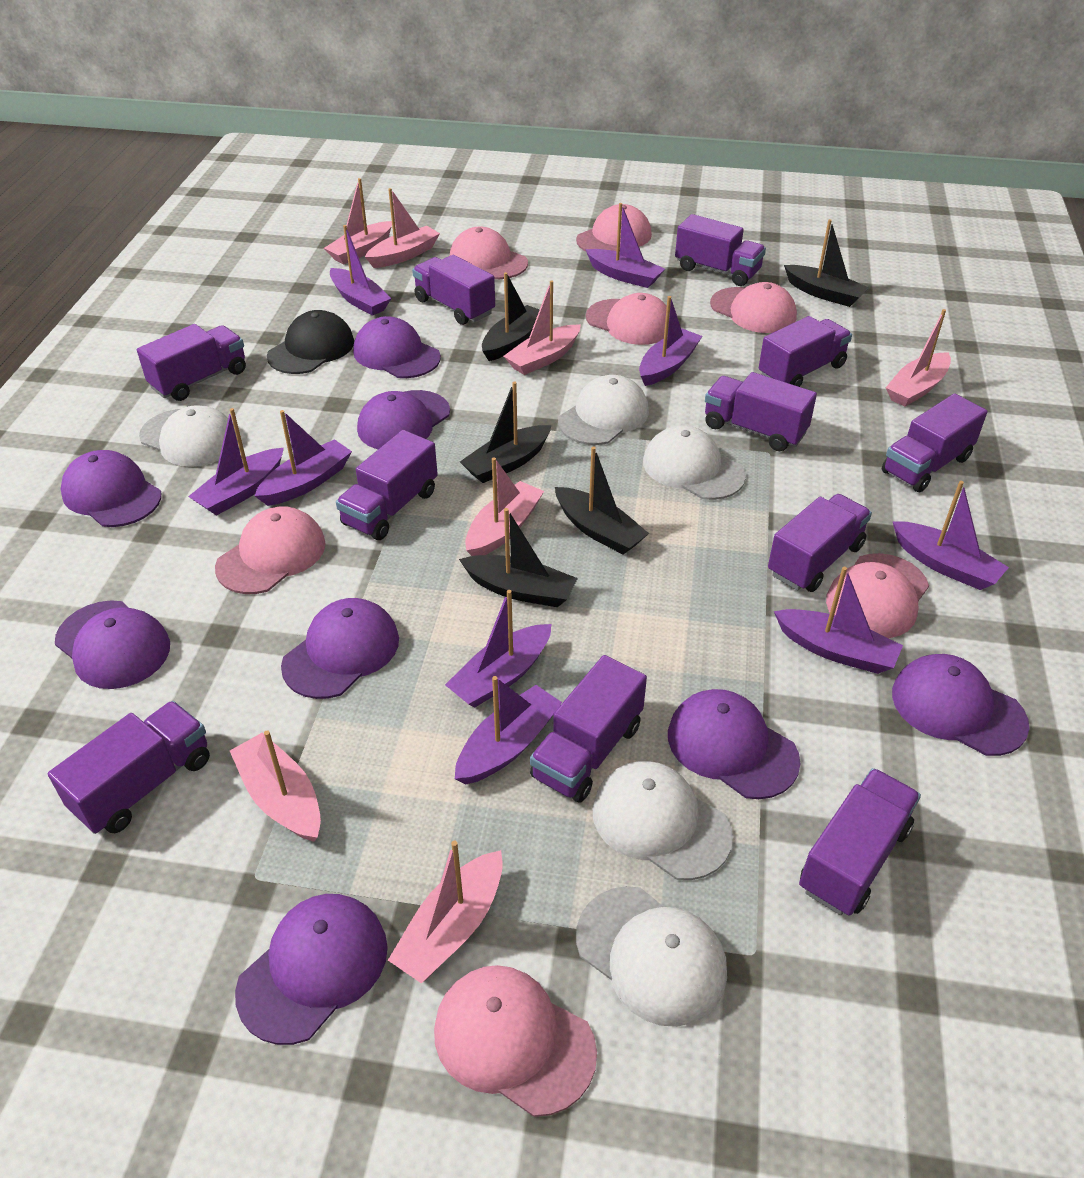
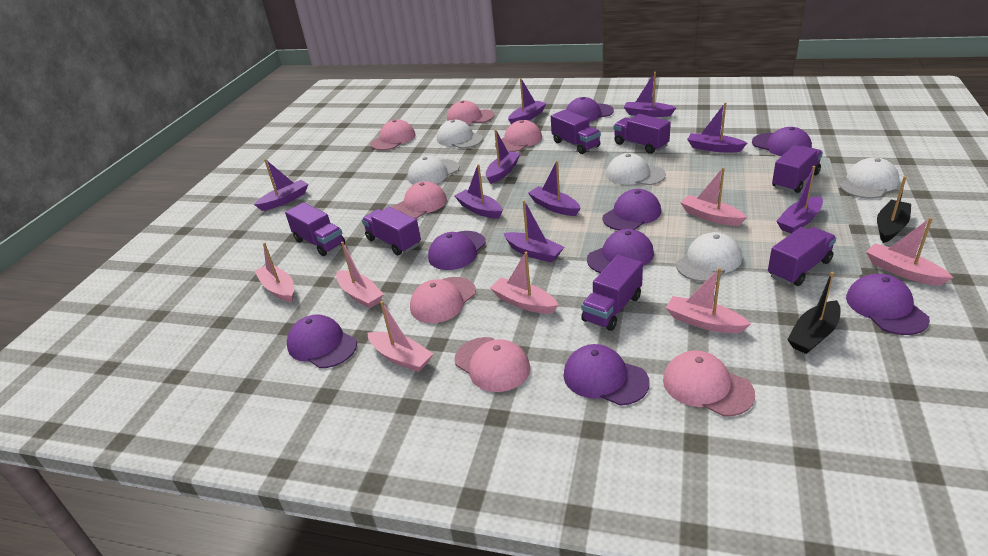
black boat: [459,508,578,607] [460,381,552,483] [482,272,540,361] [555,447,649,555] [784,219,869,307] = 5 -> [787,272,841,354] [877,176,911,243] = 2
black cap: [267,310,354,374] = 1 -> none = 0
purple truck: [48,701,210,834] [137,324,246,401] [336,430,438,540] [412,255,495,325] [530,655,647,803] [675,214,766,286] [705,372,817,451] [759,316,852,387] [768,494,872,592] [799,768,921,916] [882,393,987,492] = 11 -> [285,202,345,256] [362,207,421,255] [551,109,601,154] [581,255,643,331] [614,114,671,154] [768,227,836,286] [772,145,823,193] = 7

